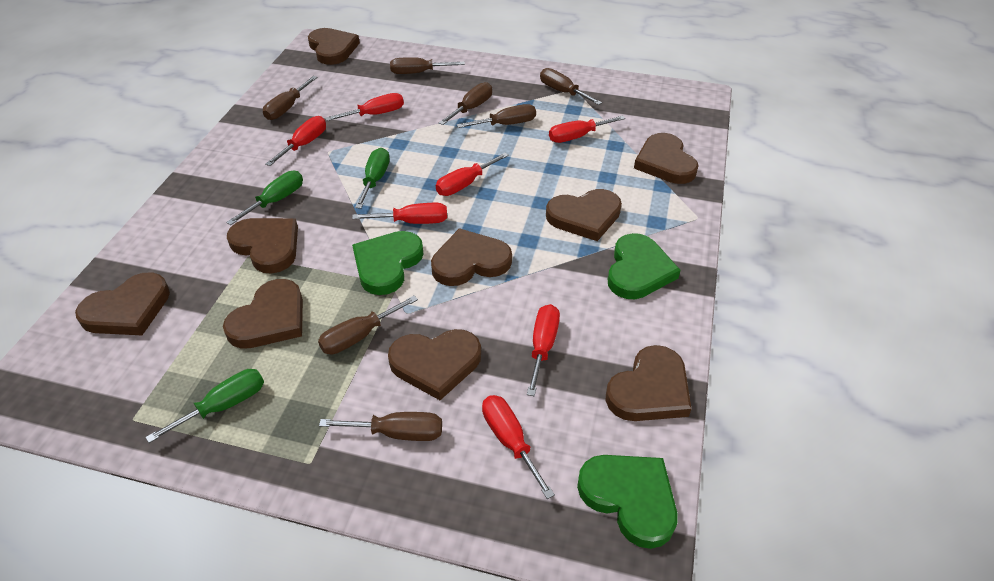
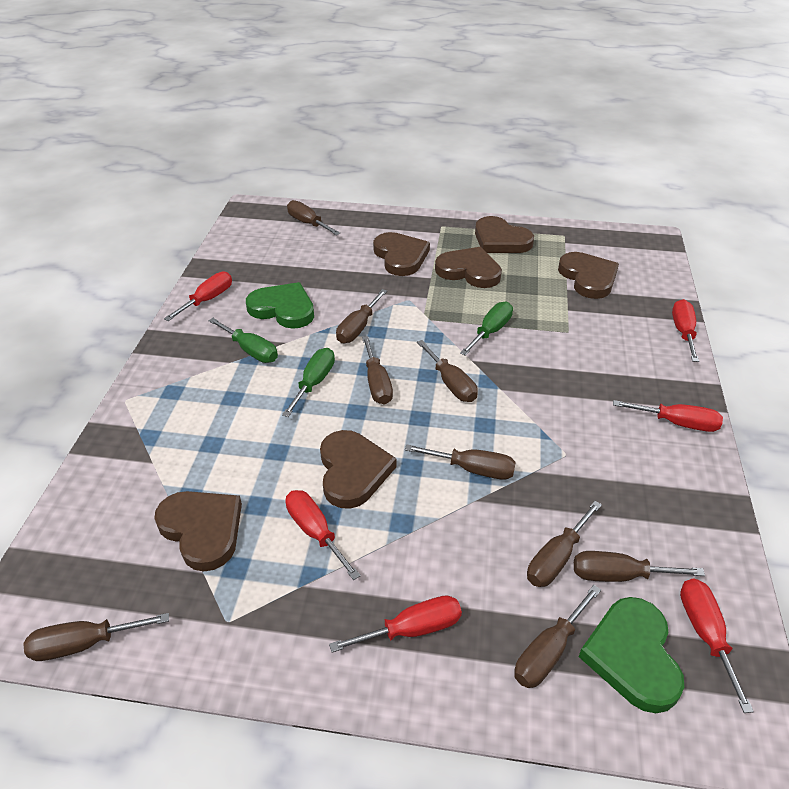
brown heart: [75,272,170,335] [223,279,303,349] [227,218,298,274] [308,28,360,65] [388,329,481,400] [431,228,512,286] [546,189,622,241] [605,345,692,421] [634,133,699,184] = 9 -> [154,491,242,572] [320,430,396,509] [373,232,430,276] [435,247,502,288] [475,216,534,253] [558,252,619,299] = 6
brown screwdriver: [263,76,317,120] [318,296,418,354] [319,412,442,441] [390,57,465,74] [439,82,492,125] [457,104,536,128] [540,68,602,105] = 7 -> [24,613,169,661] [287,200,340,235] [336,289,387,343] [362,336,393,405] [405,445,516,480] [417,340,478,402] [514,585,601,688] [527,501,602,587] [574,551,705,582] = 9
green heart: [352,231,423,295] [577,455,678,549] [608,233,681,299] = 3 -> [246,282,314,329] [579,597,684,713] = 2
red screwdriver: [265,116,326,166] [325,93,404,121] [352,203,447,224] [436,153,509,196] [482,395,555,499] [527,304,560,396] [549,116,626,143] = 7 -> [164,272,232,321] [285,490,361,580] [329,596,462,652] [613,400,723,432] [672,299,699,362] [680,578,754,713] = 6

